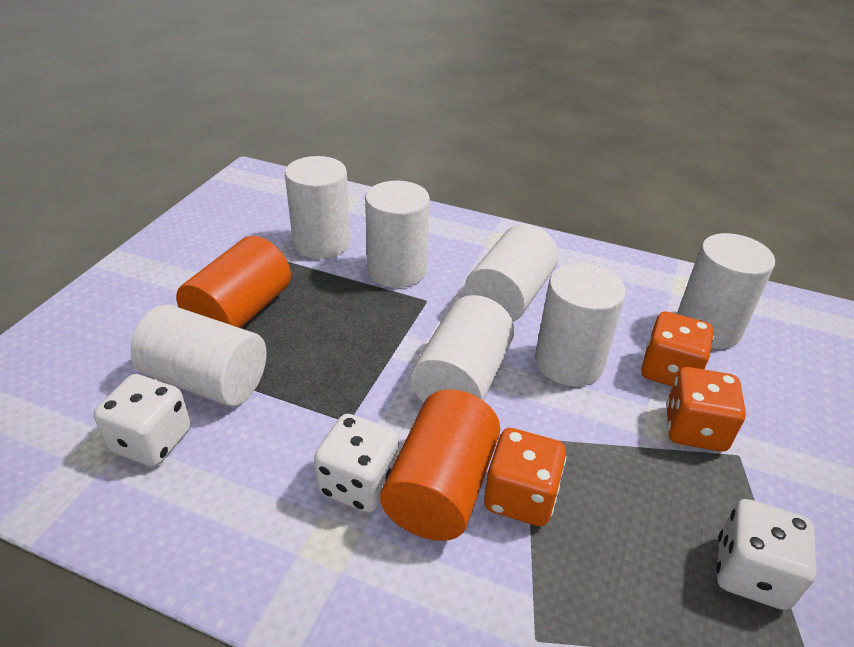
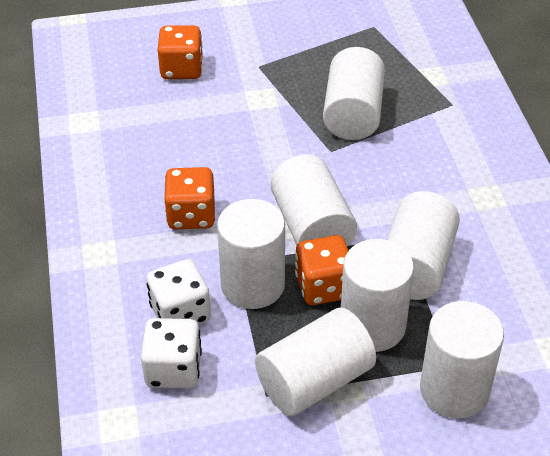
orange cylinder: [176,236,291,328] [380,389,500,541] = 2 -> none = 0
white dice: [94,374,191,467] [314,414,399,513] [716,499,817,610] = 3 -> [141,318,202,388] [146,259,211,325] = 2

